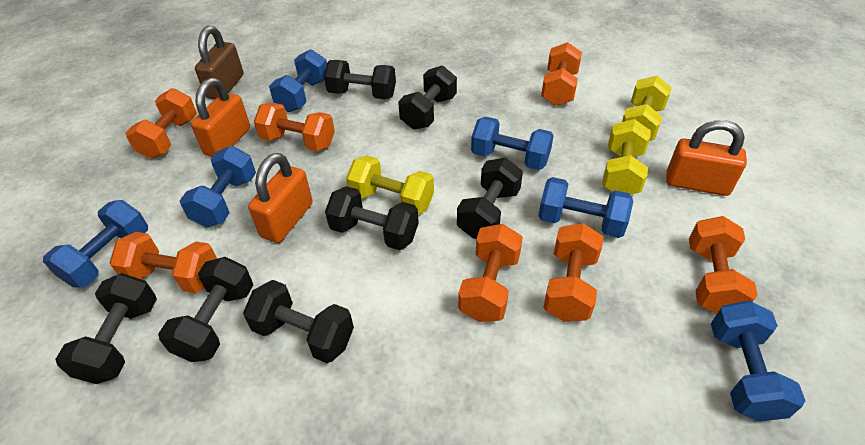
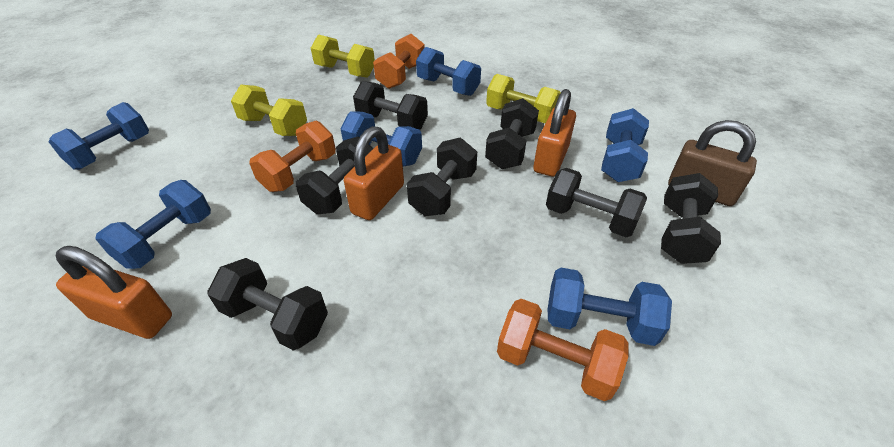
orange dumbbell: [110,232,217,293] [125,88,197,159] [254,103,335,151] [458,224,523,322] [541,42,582,106] [543,223,603,322] [689,216,758,314] = 7 -> [249,121,336,192] [373,34,425,89] [497,299,628,401] = 3

